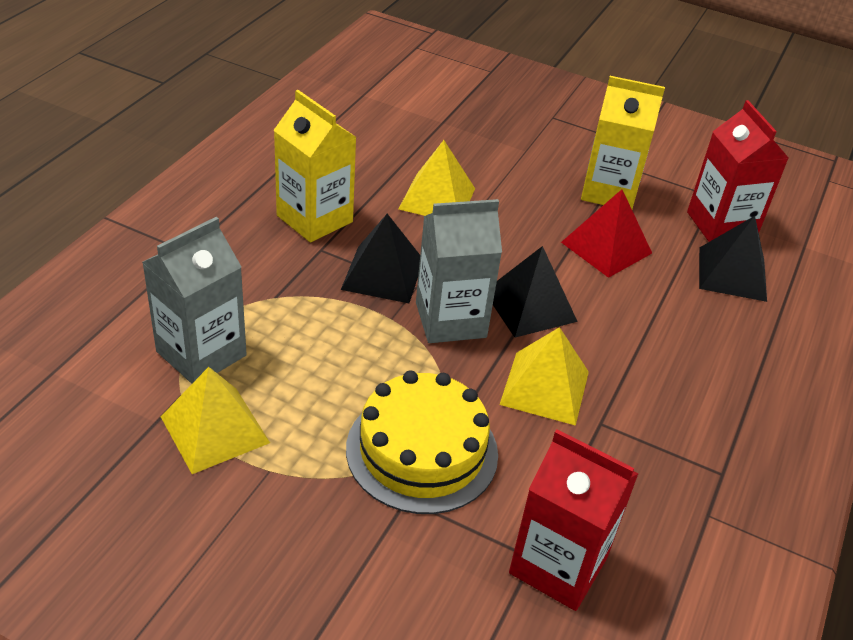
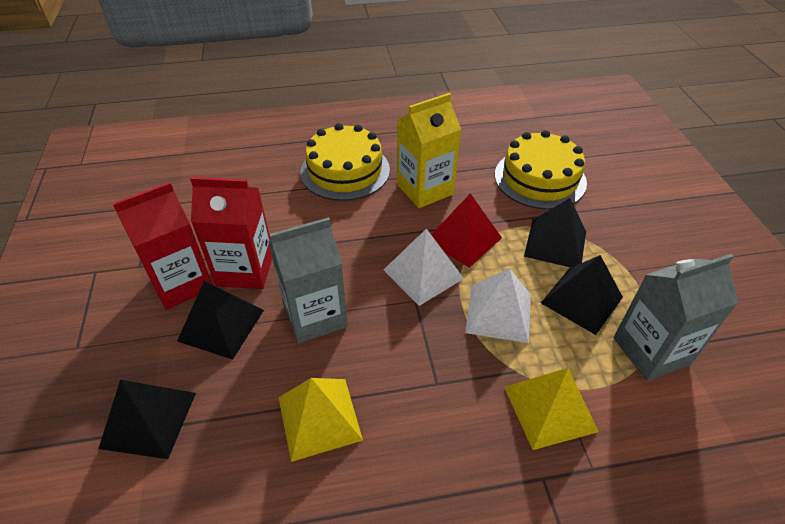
black pyramid: [341,214,420,303] [493,246,578,338] [699,216,767,302] = 3 -> [98,380,196,459] [177,281,264,360] [524,198,586,267] [541,255,623,335] = 4
white pyramid: none = 0 -> [384,229,464,306] [465,268,531,343] = 2
yellow cake: [346,371,498,514] = 1 -> [300,123,390,201] [495,130,587,210] = 2
yellow carton: [274,90,357,243] [581,76,665,209] = 2 -> [397,93,461,208] = 1
yellow pyramid: [161,367,270,474] [399,140,475,216] [500,327,589,426] = 3 -> [278,378,363,462] [504,368,599,450] = 2

